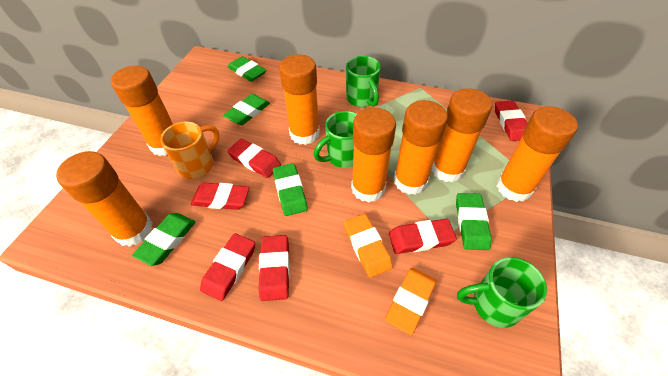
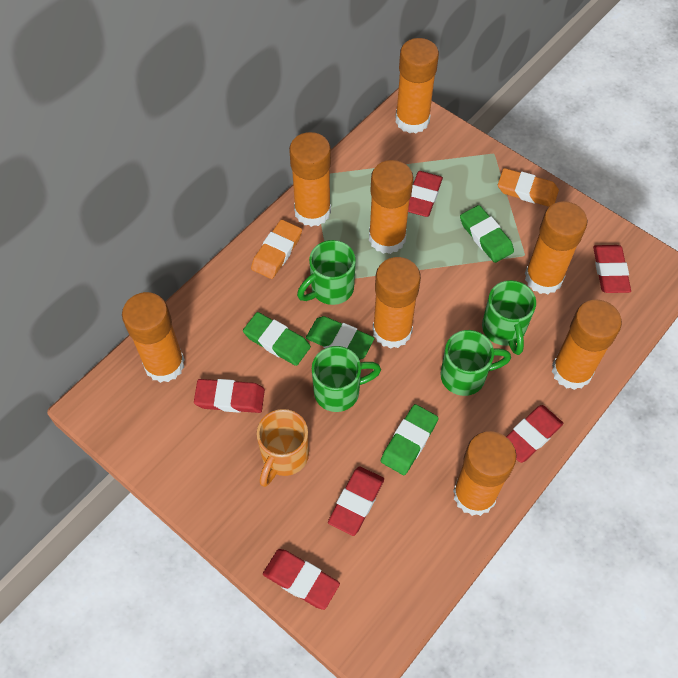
green eraser: [132,213,196,266] [223,94,270,125] [228,56,266,82] [273,163,308,216] [456,193,492,250] = 5 -> [243,312,311,366] [306,316,374,360] [381,404,438,475] [460,205,514,263] = 4
green mug: [314,111,357,168] [346,56,381,107] [457,257,547,328] = 3 -> [297,240,356,305] [312,346,381,412] [440,330,511,396] [482,280,536,355] = 4
orange glue stick: [56,151,153,247] [111,66,173,156] [279,54,320,145] [351,108,396,203] [394,100,448,195] [432,88,492,182] [497,106,578,202] = 7 -> [122,292,185,383] [289,132,331,227] [369,160,413,254] [373,257,421,349] [395,38,439,133] [453,431,517,516] [525,201,587,294] [552,299,622,390] = 8

